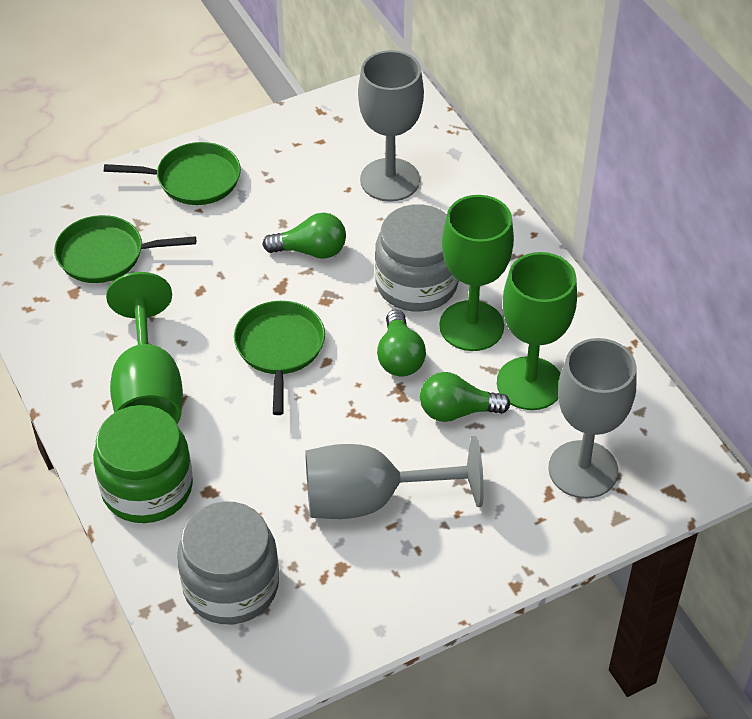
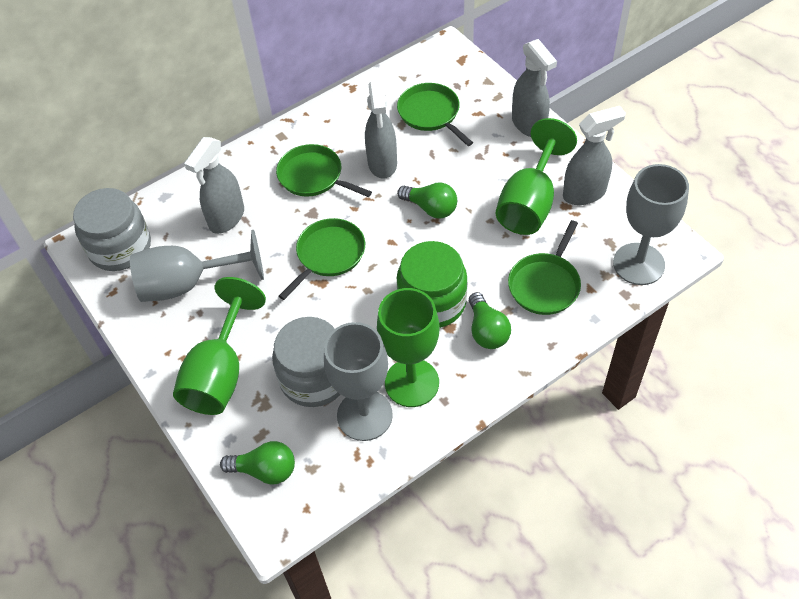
green pan: [54,215,196,283] [104,142,241,205] [234,301,325,415] = 3 -> [276,144,372,197] [279,218,365,300] [397,83,473,146] [508,220,581,315] = 4
grey spray bottle: none = 0 -> [184,137,244,234] [365,80,397,179] [512,39,557,137] [563,106,626,205] = 4

